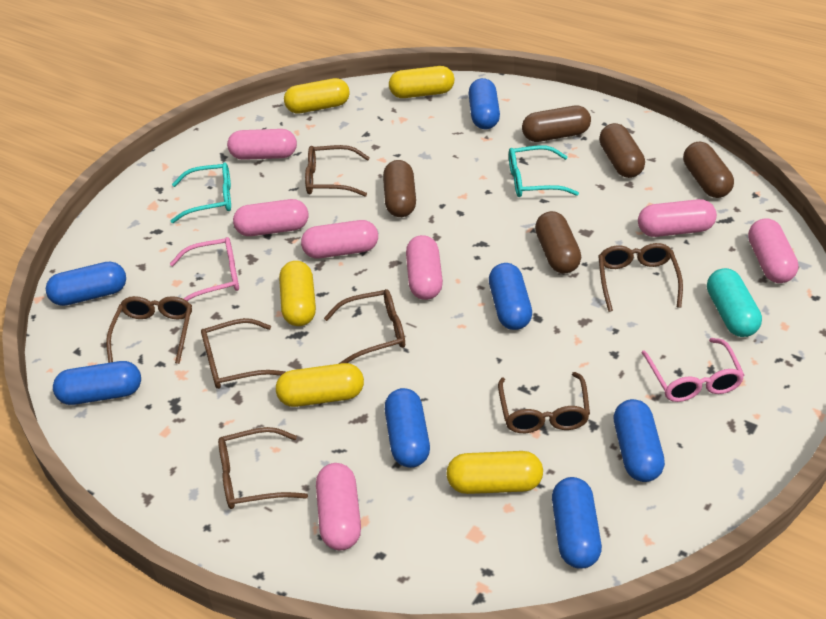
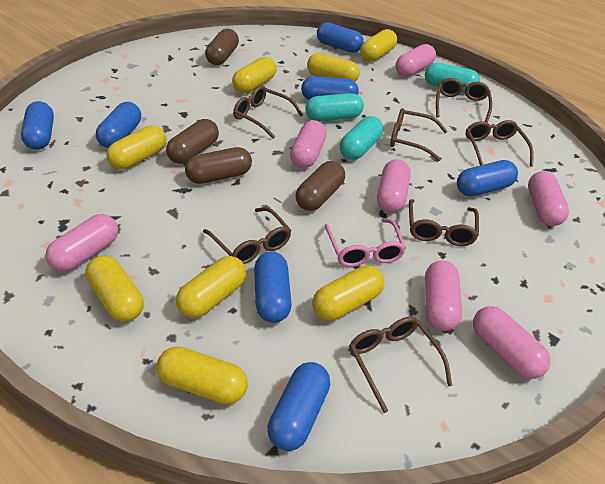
brown capsule: [383,160,416,217] [522,105,591,142] [535,211,581,273] [599,123,645,178] [683,142,734,198] = 5 -> [166,119,219,164] [185,147,252,184] [205,29,239,65] [295,161,345,211] = 4
pink glasses: [170,237,239,301] [642,338,744,402] = 2 -> [325,219,406,267] = 1
turquoise capsule: [707,268,762,337] = 1 -> [305,93,364,122] [340,116,383,160] [425,63,480,92] = 3
turquoise glasses: [171,162,231,223] [509,145,579,197] = 2 -> none = 0
yellow capsule: [276,363,364,407] [279,261,316,326] [284,78,350,114] [389,66,454,98] [446,451,543,494] = 5 -> [85,255,144,322] [106,126,167,169] [157,346,248,404] [176,256,246,318] [232,57,277,93] [307,53,360,82] [312,265,384,321] [360,29,397,62] = 8

